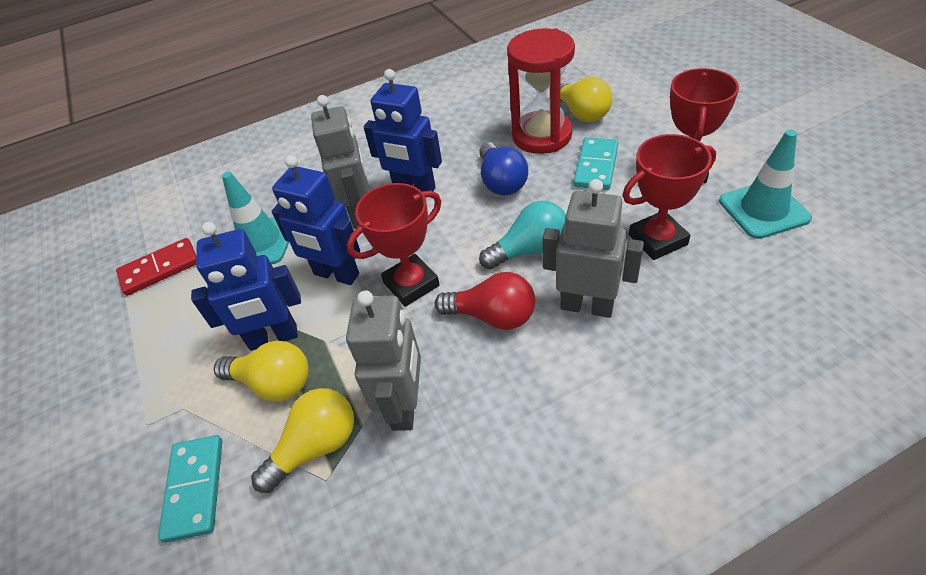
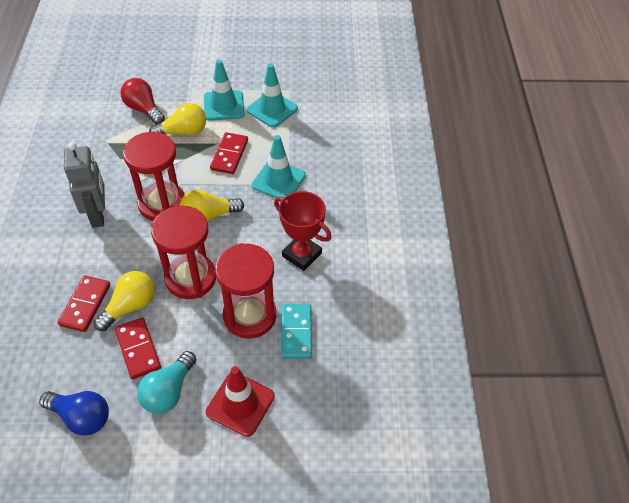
blue robot: [191,222,301,351] [272,155,360,285] [364,69,442,191] = 3 -> none = 0
grey robot: [311,95,369,229] [346,290,421,431] [542,179,644,318] = 3 -> [64,142,105,228] = 1
red domino: [116,238,196,296] = 1 -> [58,276,110,332] [115,317,161,379] [210,132,248,174] = 3
red hourglass: [507,29,575,154] = 1 -> [123,132,185,221] [151,206,216,299] [215,243,276,339] = 3
red traffic cone: none = 0 -> [206,366,275,437] = 1
red trophy: [347,183,441,307] [623,134,716,260] [670,68,739,183] = 3 -> [274,191,331,271] = 1
turquoise domino: [158,435,223,543] [573,137,618,190] = 2 -> [281,304,312,359] = 1
turquoise traffic cone: [222,172,289,264] [719,130,812,239] = 2 -> [204,60,245,121] [247,63,298,128] [252,135,306,198] = 3

